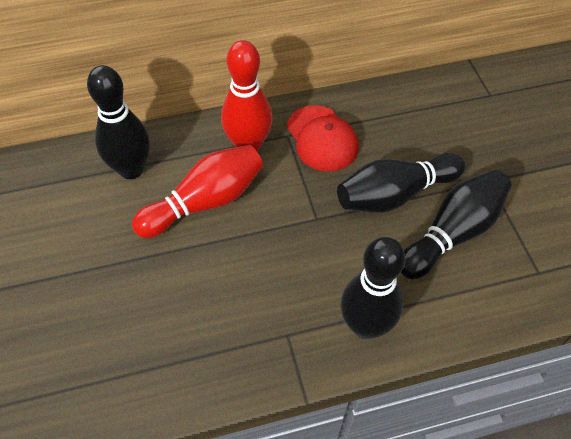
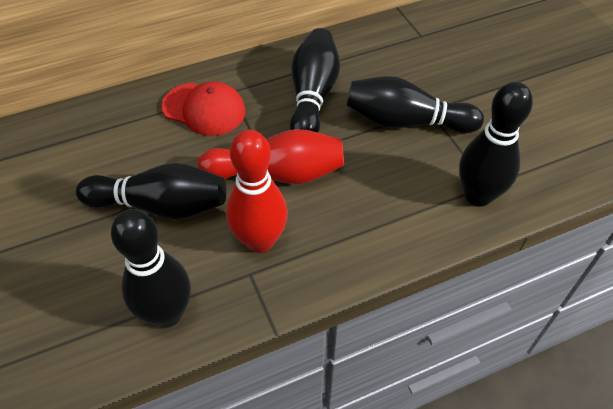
black bowling pin: [87,65,150,179] [337,153,466,213] [341,237,406,339] [401,169,512,280] = 4 -> [76,163,226,220] [111,209,191,328] [290,28,340,133] [346,76,484,133] [459,82,533,207] = 5

